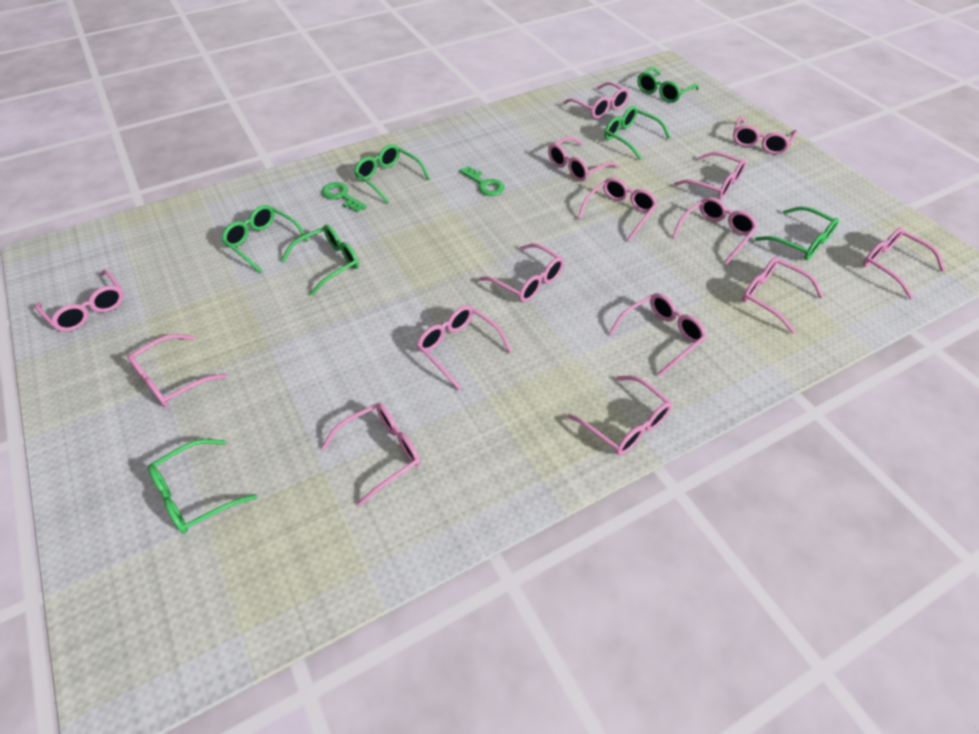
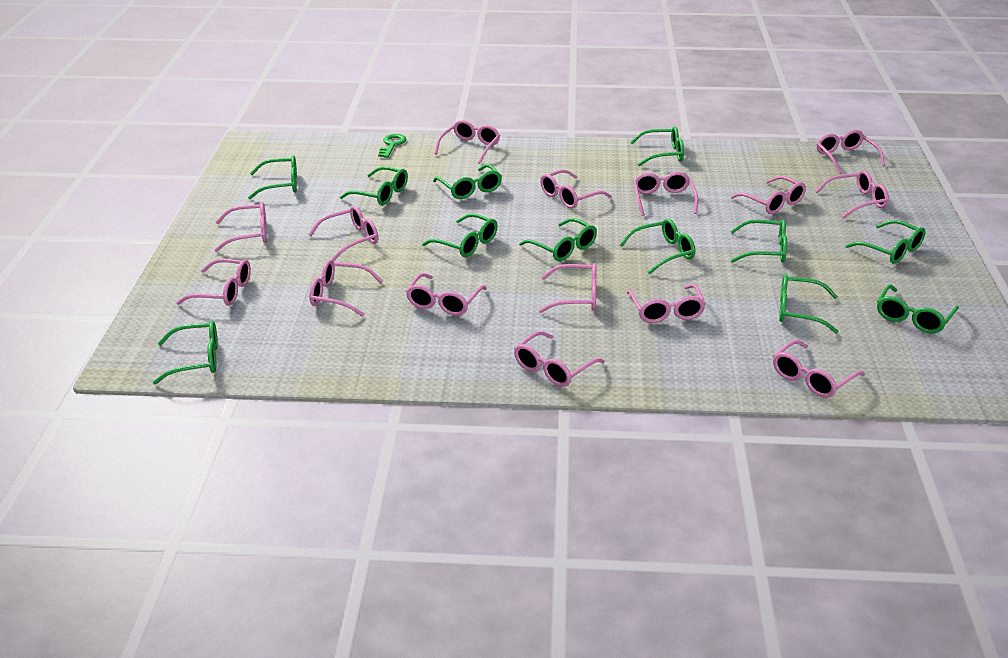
green glasses: [148,439,257,534] [221,205,309,273] [281,225,359,296] [354,144,430,204] [604,106,670,160] [637,67,699,103] [755,207,839,260] = 7 -> [153,321,218,385] [248,155,297,199] [340,166,408,205] [422,213,498,257] [433,164,502,199] [519,218,597,261] [619,219,695,274] [630,126,684,166] [731,219,787,263] [779,274,839,333] [845,220,926,264] [877,285,959,333] = 12
green key: [322,182,367,212] [459,166,505,196] = 2 -> [378,134,406,158] = 1

